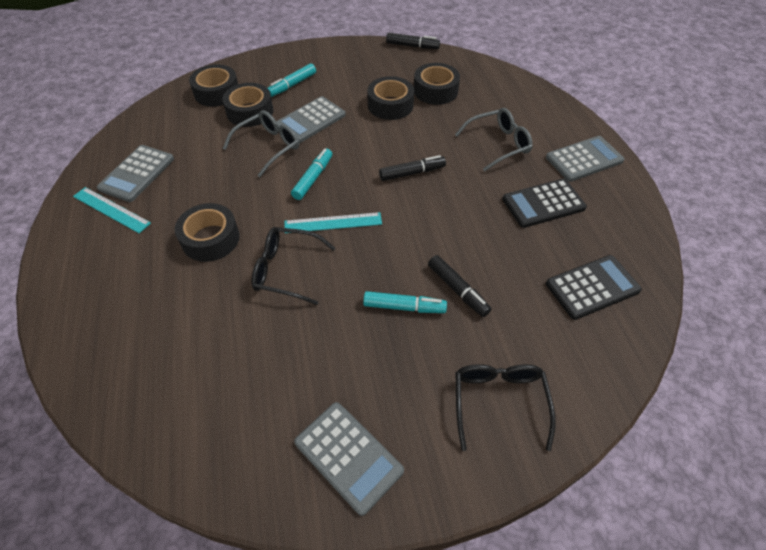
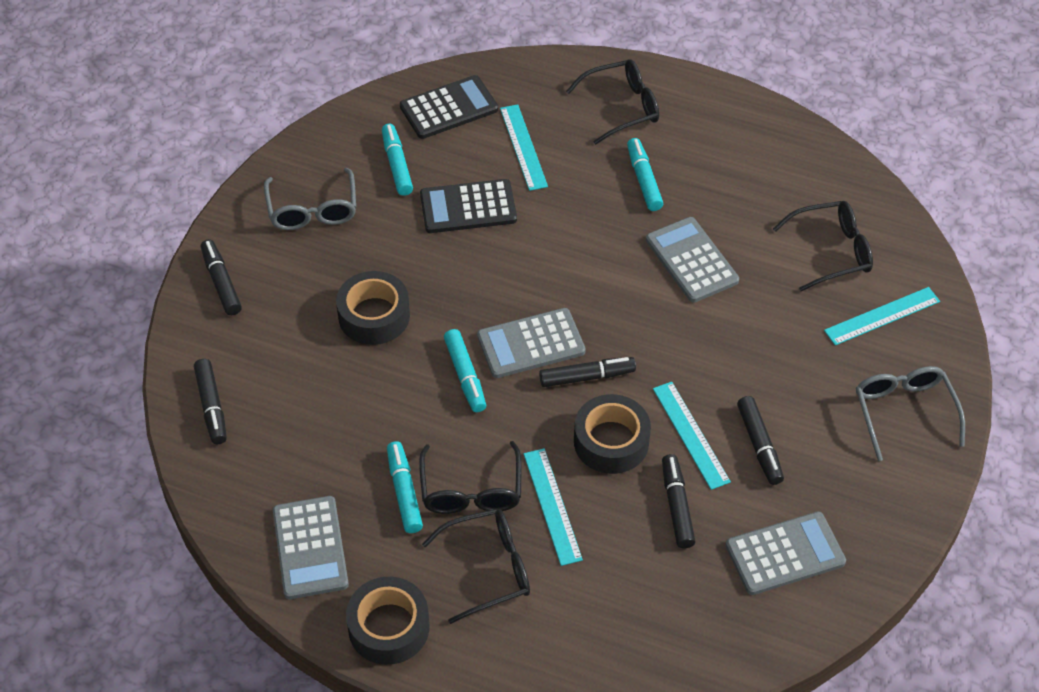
black glasses: [252,227,335,305] [455,364,556,451] = 2 -> [419,441,522,514] [422,509,530,624] [566,59,659,145] [773,201,873,291] = 4
black marker: [379,155,446,181] [386,33,440,49] [428,255,492,317] = 3 -> [194,359,227,445] [201,239,242,315] [539,357,636,387] [662,454,696,548] [737,396,784,485] = 5
black tape: [175,203,240,262] [189,64,238,107] [222,83,274,127] [367,76,414,120] [414,63,460,105] = 5 -> [336,271,410,345] [346,577,429,665] [574,394,651,474] = 3
turquoise marker: [268,63,316,97] [291,148,332,200] [363,291,447,313] = 3 -> [382,124,413,196] [387,441,423,533] [444,329,486,412] [627,138,663,211] = 4
turquoise ruler: [73,187,151,233] [285,212,382,233] = 2 -> [500,104,548,191] [524,448,583,566] [653,382,731,490] [824,287,940,345] = 4

